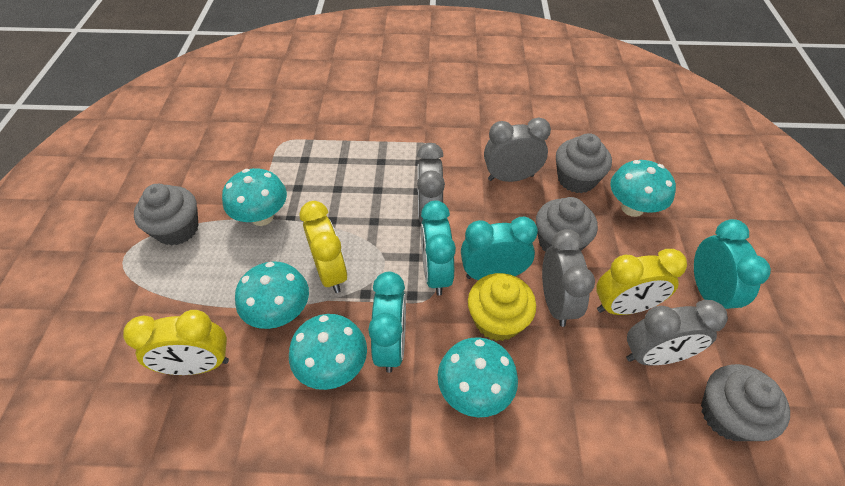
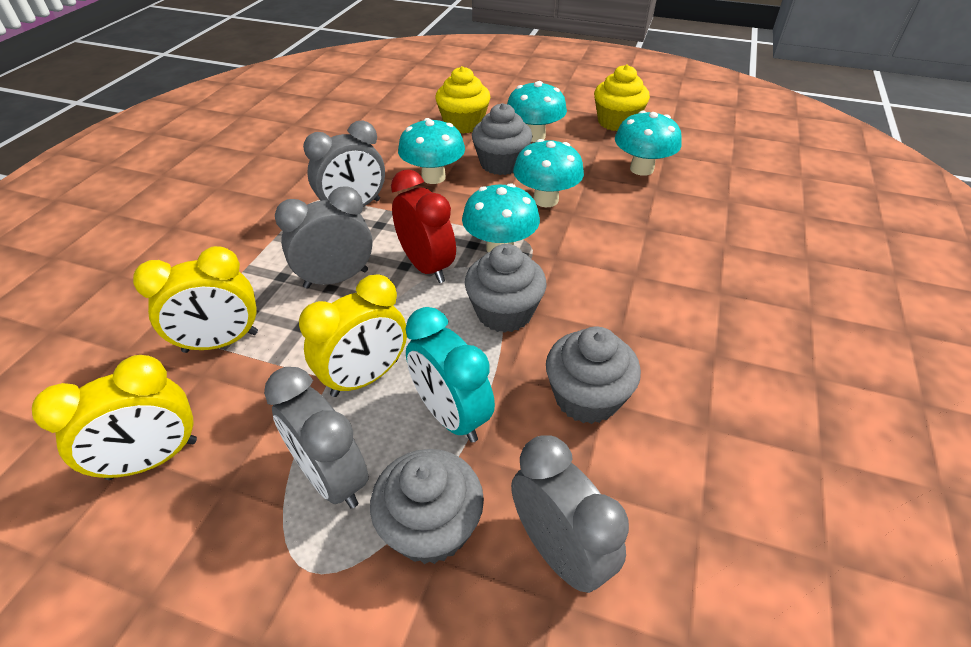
red clock: none = 0 -> [391,169,456,283] = 1
turquoise clock: [368,272,406,373] [421,201,456,296] [461,217,538,280] [694,219,771,309] = 4 -> [406,307,495,443] = 1
yellow cupcake: [468,273,536,341] = 1 -> [435,66,490,134] [594,65,650,131] = 2

